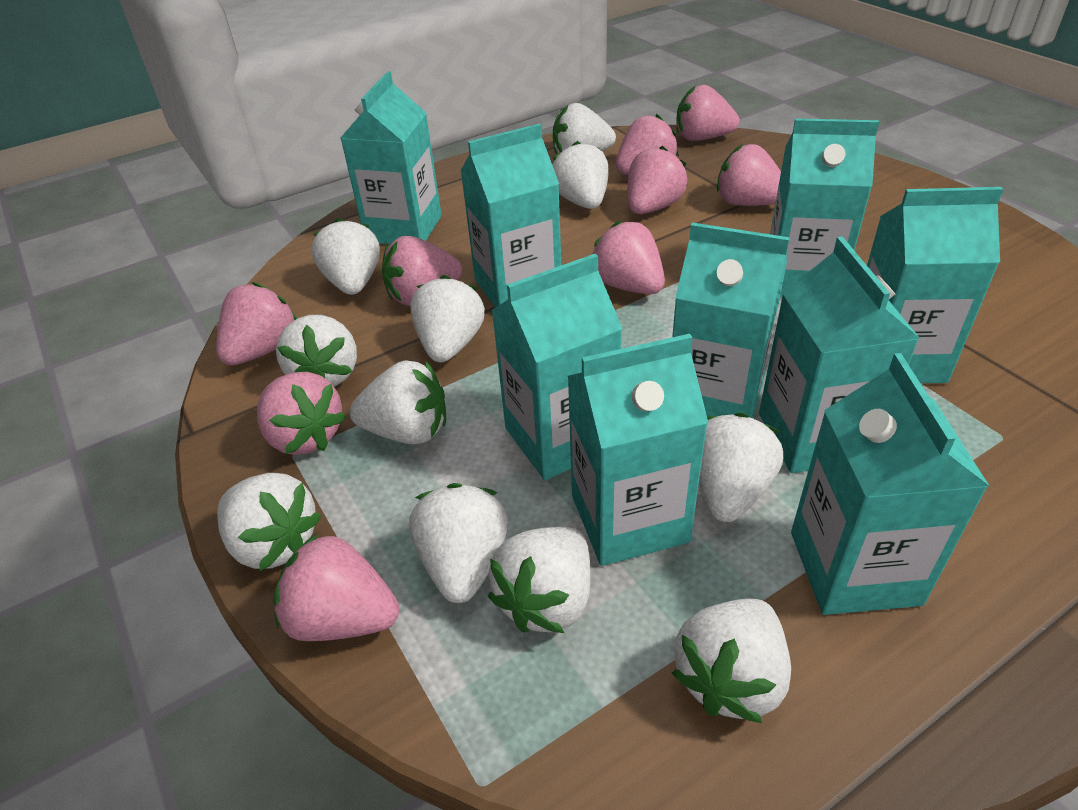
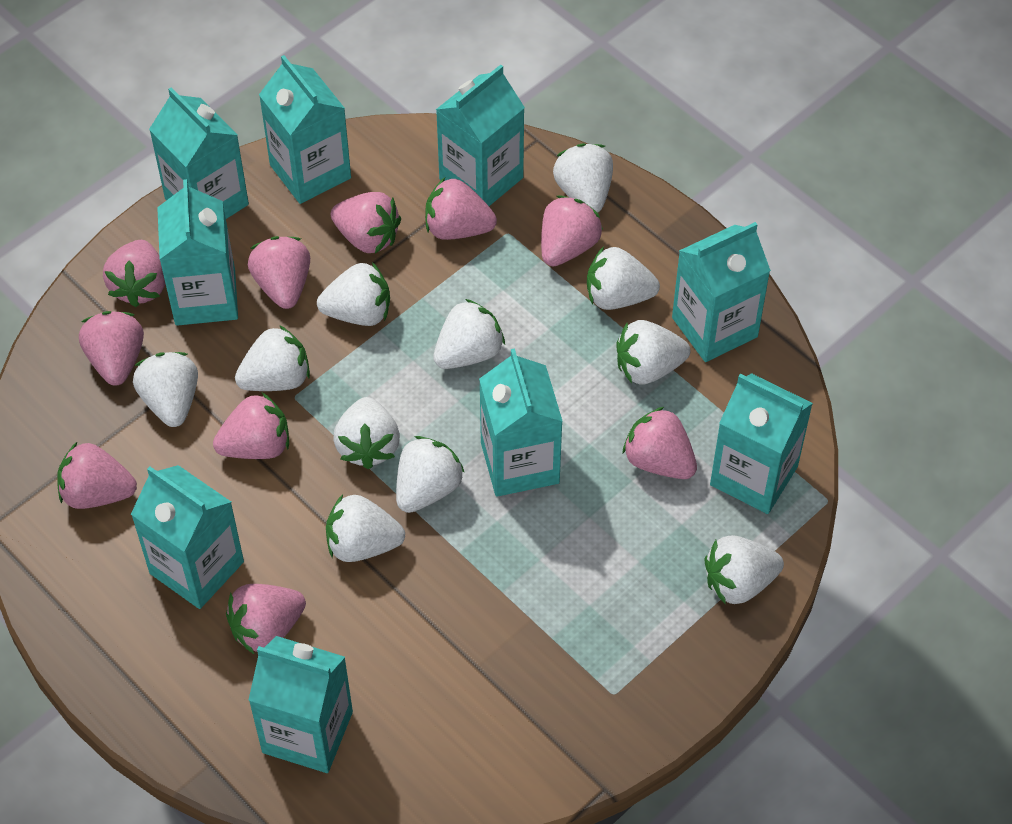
pink strawberry: [216,282,297,365] [257,372,346,455] [273,532,399,641] [382,236,462,306] [593,220,665,294] [616,114,679,175] [628,146,688,214] [676,85,740,141] [717,144,781,206] = 9 -> [57,442,137,509] [79,311,144,386] [103,240,165,307] [213,393,289,459] [226,584,306,654] [248,236,310,309] [331,192,401,253] [425,177,497,240] [541,196,603,266] [622,407,697,479] = 10

